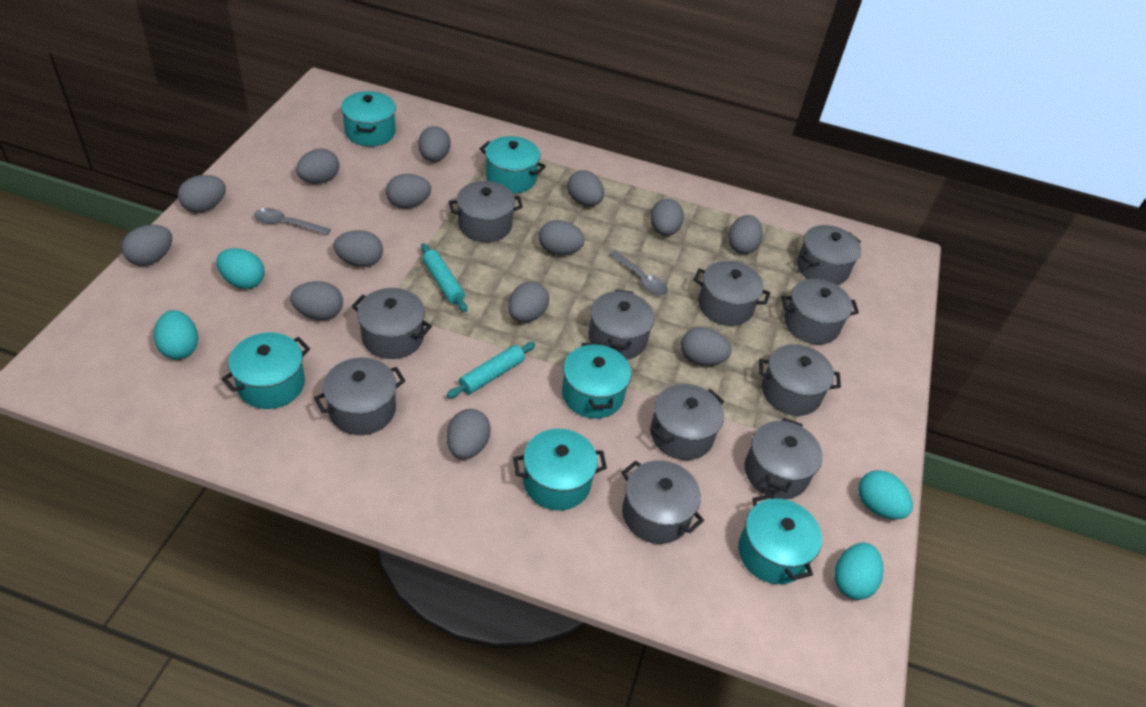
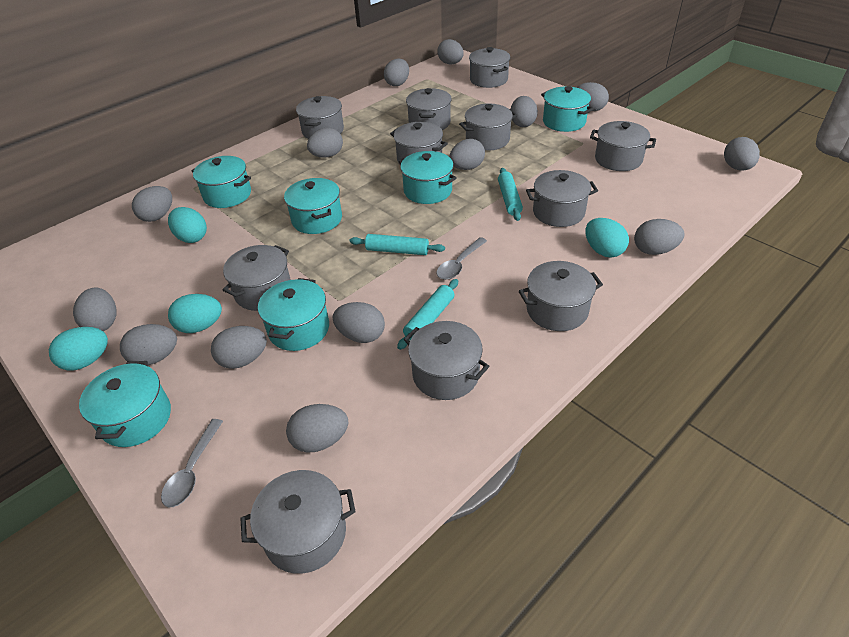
turquoise rolling pin: [421,243,467,312] [447,342,536,398] = 2 -> [350,234,445,255] [397,279,458,350] [498,168,523,221] = 3

